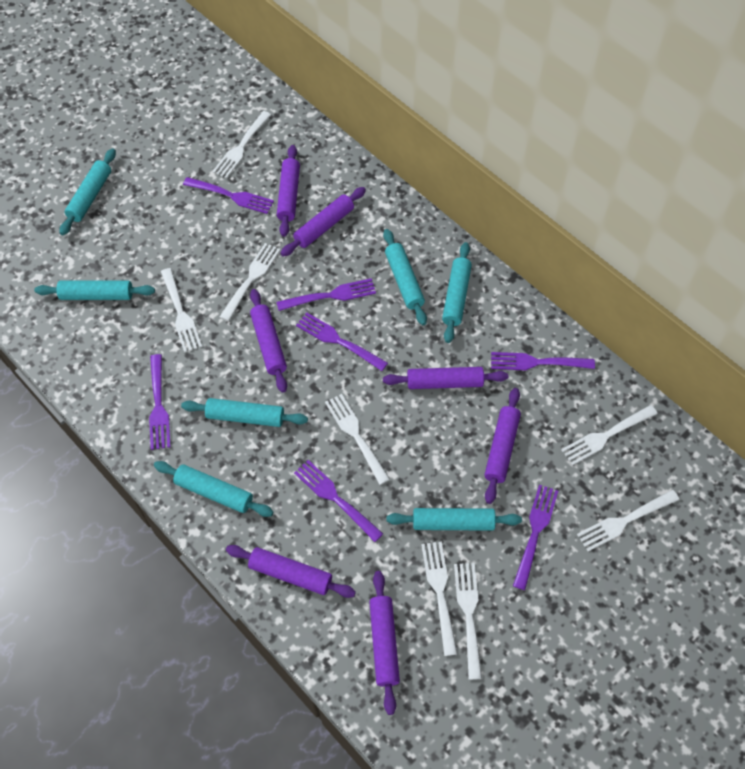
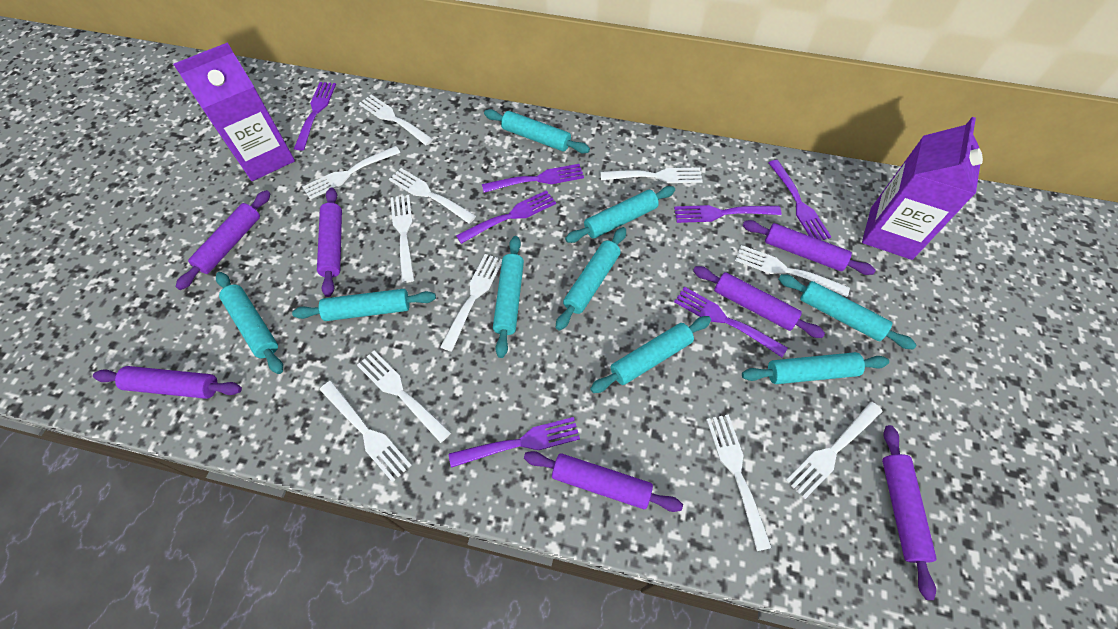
purple carton: none = 0 -> [173,42,295,181] [862,117,983,260] = 2
turquoise rolling pin: [34,280,155,300] [59,148,116,235] [154,461,274,517] [181,398,308,427] [383,229,427,325] [387,508,522,531] [442,242,472,343] = 7 -> [216,272,283,374] [292,289,436,321] [484,109,590,153] [493,236,524,358] [556,227,626,331] [565,186,675,243] [590,316,711,393] [742,352,889,384] [779,274,916,349] = 9
white fork: [161,268,202,353] [212,111,271,179] [220,243,280,321] [325,394,390,485] [421,542,457,656] [454,563,482,680] [561,405,658,465] [577,490,679,551] = 8 -> [303,146,401,200] [320,381,412,482] [357,351,451,443] [359,94,433,146] [389,168,476,224] [390,195,414,283] [440,254,502,352] [600,168,703,183] [706,414,772,551] [735,245,850,297] [786,402,883,499] = 11

